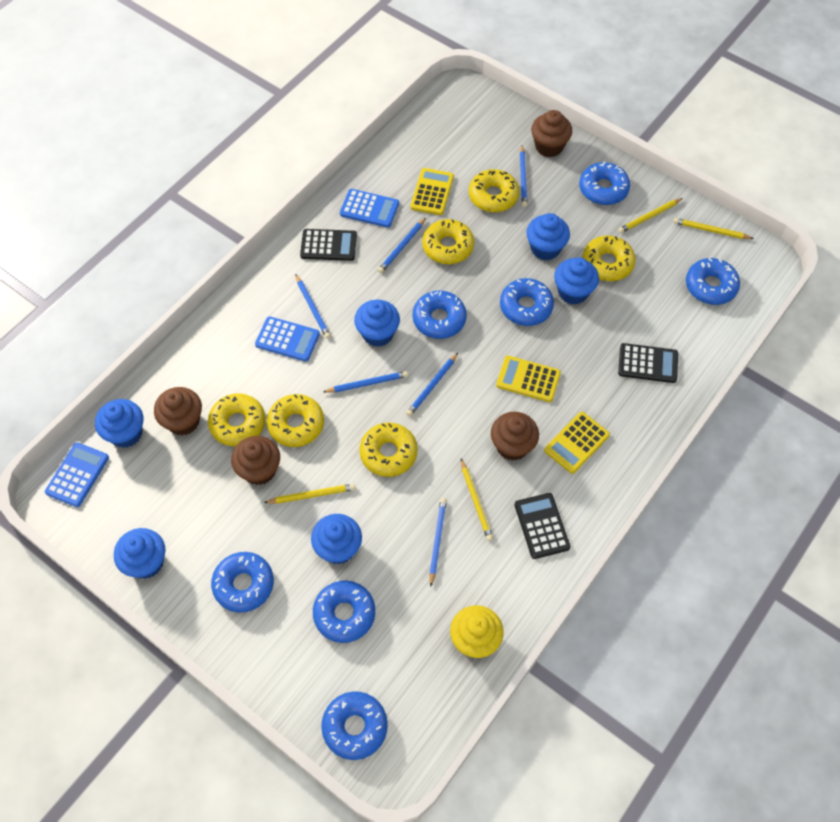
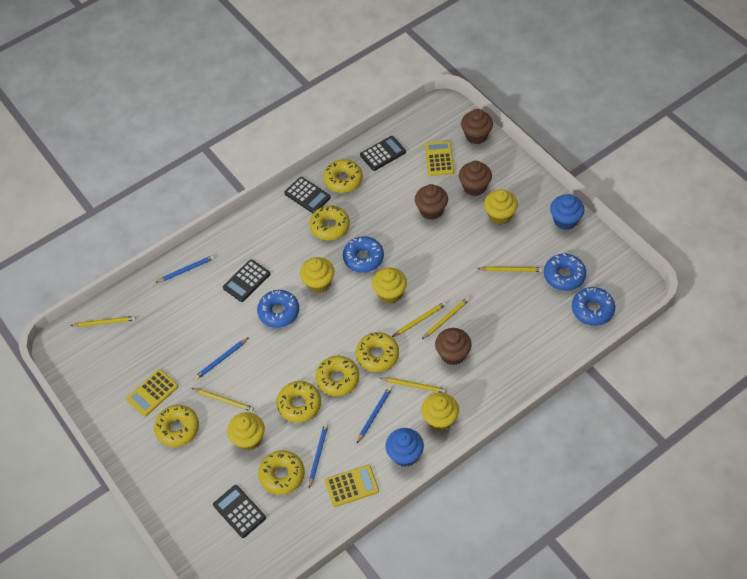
black calculator: [300,229,357,261] [515,493,570,559] [618,343,678,383] = 3 -> [213,485,266,538] [223,259,270,302] [284,177,331,213] [360,136,406,171] = 4
blue calculator: [45,442,109,507] [255,316,320,361] [340,189,399,228] = 3 -> none = 0
blue cupcake: [95,399,143,448] [114,528,166,579] [311,514,362,564] [354,300,400,347] [526,213,570,260] [554,258,599,305] = 6 -> [386,428,424,467] [550,194,584,230] = 2
blue donut: [211,552,274,613] [313,581,375,643] [321,692,388,760] [412,291,467,339] [500,278,554,326] [579,162,630,205] [686,258,740,305] = 7 -> [257,290,299,328] [343,236,384,273] [544,253,586,291] [572,287,615,326] = 4
blue pencil: [295,274,331,339] [323,371,408,393] [378,218,426,273] [406,353,458,416] [429,498,447,586] [520,146,527,207] = 6 -> [155,255,215,283] [195,338,248,380] [309,423,328,488] [357,386,392,443] = 4
yellow cupcake: [450,605,504,658] = 1 -> [227,412,265,451] [300,257,334,293] [372,267,407,304] [421,392,459,431] [484,189,518,225] = 5
yellow donut: [208,394,266,446] [267,394,324,447] [359,423,418,477] [422,219,474,264] [469,169,519,212] [582,235,636,281] = 6 -> [154,405,199,447] [258,450,305,495] [277,381,321,423] [309,205,350,240] [315,356,359,396] [323,159,363,193] [356,332,399,372] = 7
yellow pencil: [264,484,356,504] [461,459,493,541] [618,198,683,233] [674,218,754,239] = 4 -> [70,316,136,327] [192,388,254,412] [380,377,447,393] [392,301,447,337] [422,297,470,339] [477,266,543,272] = 6

